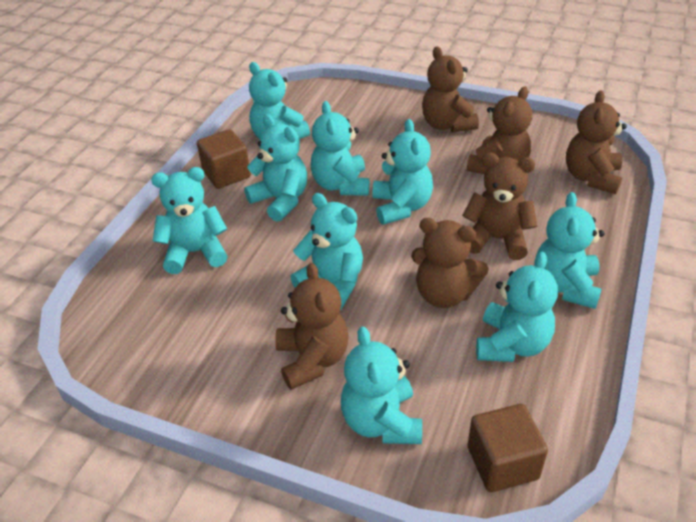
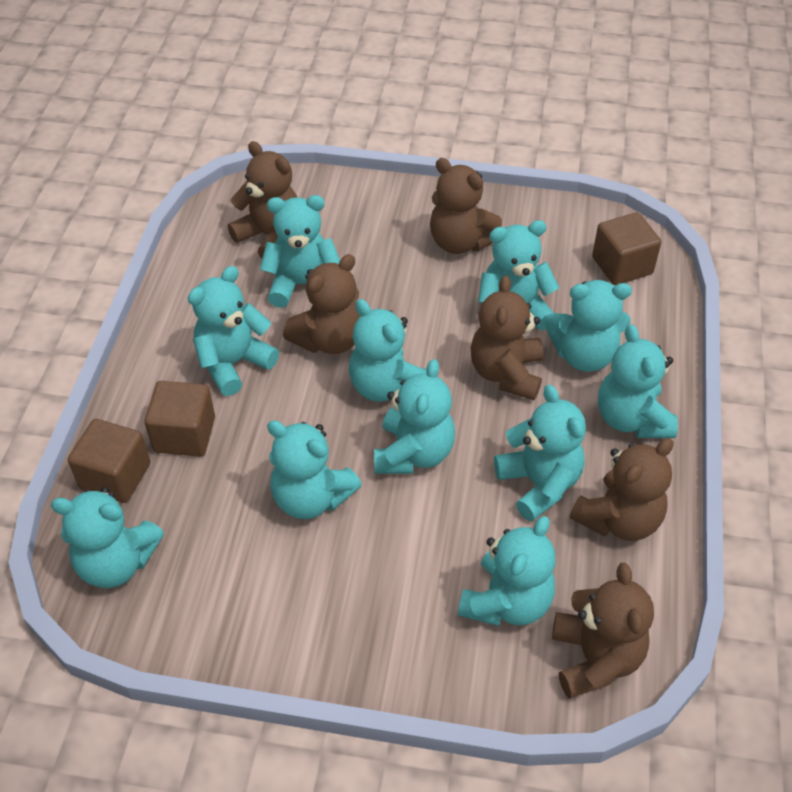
brown cube: [197,129,251,189] [468,404,548,492] = 2 -> [68,419,150,503] [144,381,215,457] [592,212,661,285] = 3
turquoise teddy bear: [151,167,227,274] [244,114,307,222] [249,62,310,139] [290,193,363,310] [311,101,369,196] [341,326,422,444] [372,119,433,225] [476,252,558,362] [536,192,605,309] = 9 -> [51,487,164,588] [188,266,279,396] [260,195,340,308] [267,420,362,519] [349,299,427,402] [374,359,455,474] [458,516,555,626] [478,220,560,330] [494,385,586,522] [545,280,632,372] [598,324,678,438] = 11

